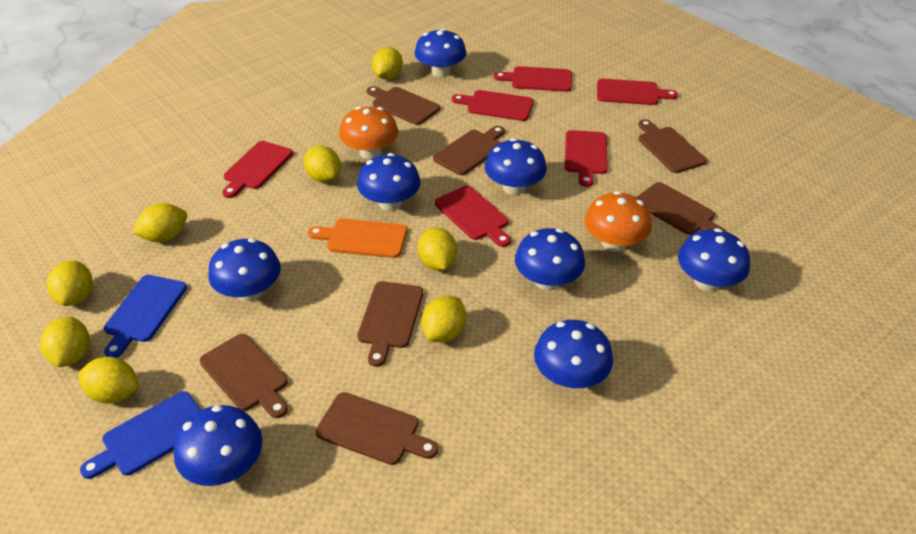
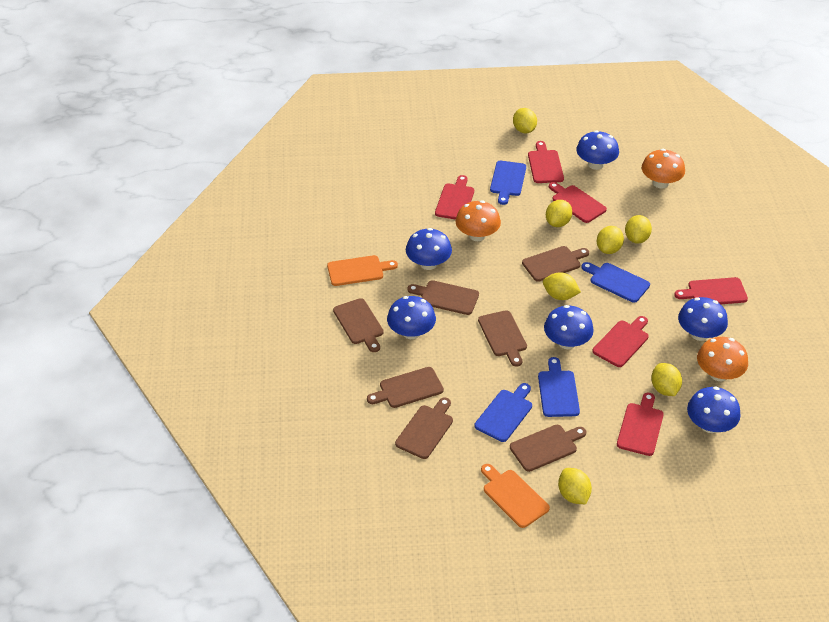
blue cutting board: [80,391,201,479] [104,275,187,358] = 2 -> [475,383,532,442] [490,161,526,205] [538,357,580,417] [581,262,650,303] = 4
blue mushroom: [174,405,263,486] [208,238,281,302] [357,153,421,211] [415,28,466,77] [485,138,547,195] [515,228,585,291] [534,320,613,389] [678,228,750,292] = 8 -> [387,296,436,339] [406,228,452,270] [544,305,594,349] [576,130,619,170] [678,297,728,341] [687,387,741,433] = 6
orange cutting board: [308,218,407,258] = 1 -> [327,255,398,286] [481,464,550,528] = 2
orange mushroom: [339,106,398,159] [584,191,652,252] = 2 -> [455,200,501,241] [642,149,685,188] [697,337,748,381] = 3
yellow lemon: [40,317,89,367] [47,260,92,306] [78,357,139,403] [133,203,187,242] [304,145,341,182] [372,47,403,80] [418,228,457,271] [422,296,466,342] = 8 -> [513,108,537,134] [543,272,581,300] [546,200,572,227] [558,468,592,504] [597,226,624,254] [625,215,652,244] [651,363,682,396] = 7

